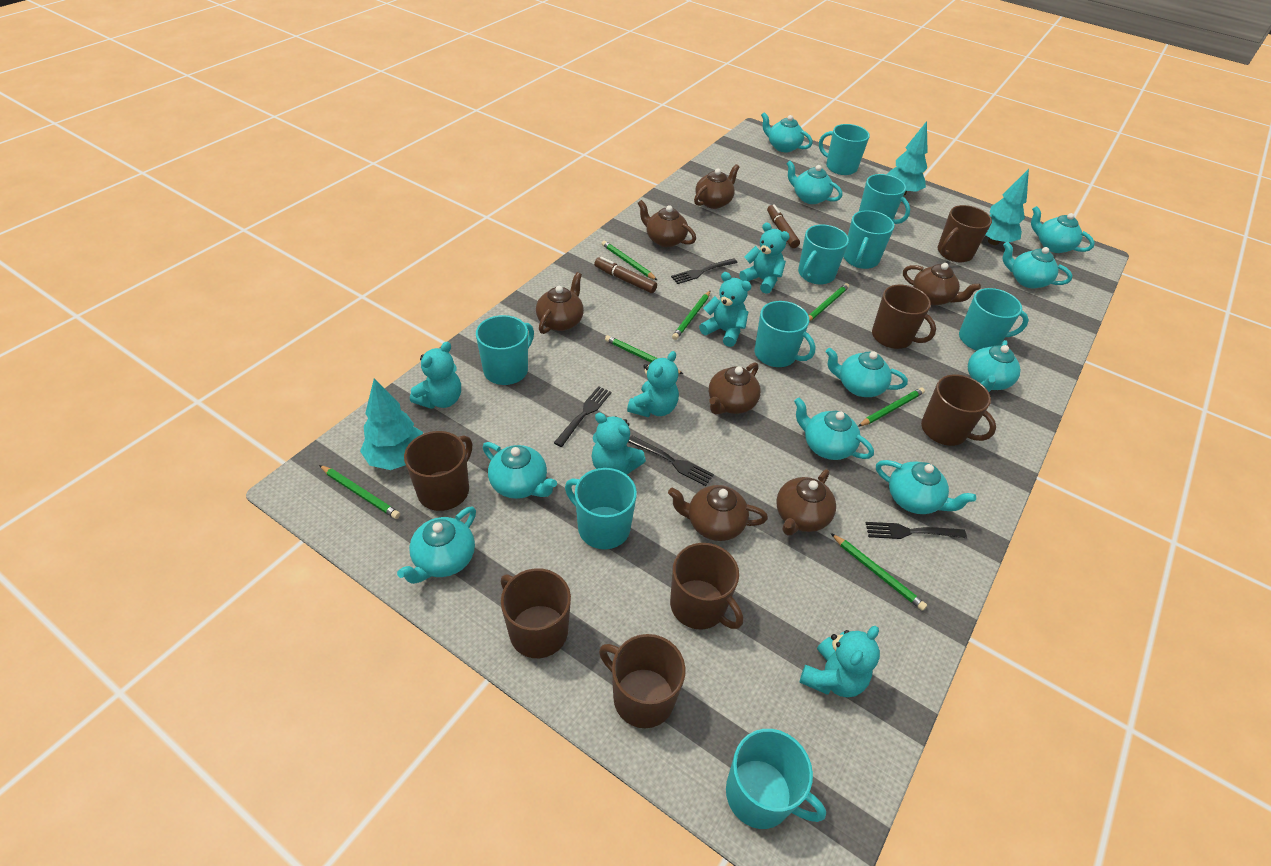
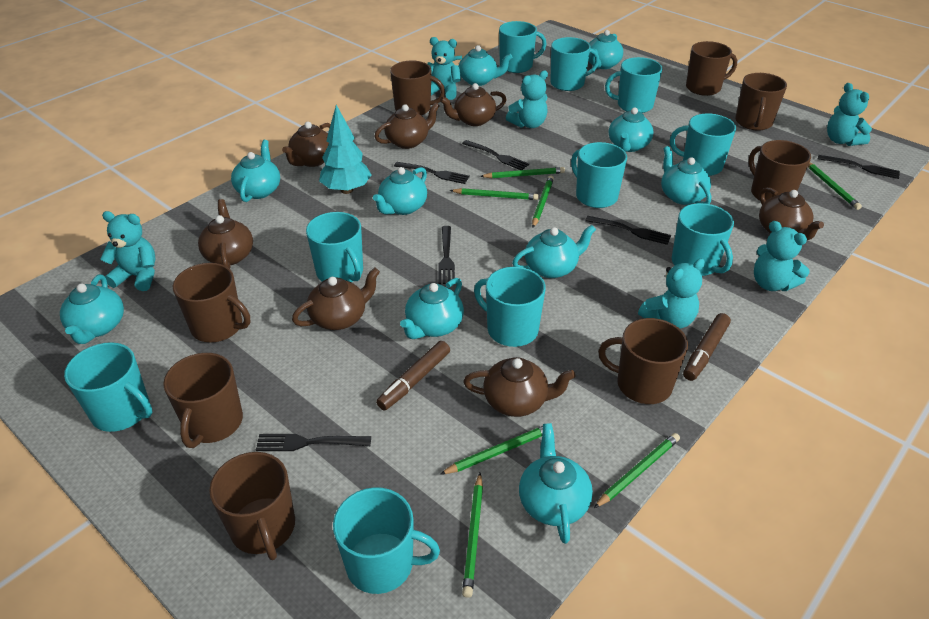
black fork: [554,386,612,447] [628,436,714,486] [671,258,738,284] [866,522,967,539] = 4 -> [256,434,371,451] [394,162,470,184] [438,226,455,284] [462,140,529,170] [585,216,671,245] [818,155,900,179] = 6
brown mug: [404,431,472,511] [501,568,571,658] [599,634,686,728] [670,543,743,629] [872,285,936,349] [921,375,996,446] [938,205,992,262] = 7 -> [163,353,243,448] [173,263,250,342] [209,452,295,560] [390,61,445,115] [598,318,688,404] [686,41,737,96] [735,73,787,131] [749,140,811,201] = 8
turquoise mug: [476,315,534,385] [565,468,637,549] [726,729,826,829] [755,301,816,367] [798,225,849,284] [819,124,870,175] [843,210,894,269] [859,174,910,224] [959,288,1029,351] = 9 -> [64,342,153,432] [306,212,363,282] [333,487,440,594] [474,267,546,347] [499,21,547,73] [550,37,599,91] [571,142,627,208] [605,57,663,113] [670,113,736,176] [672,203,734,276] = 10
turquoise tree: [360,378,423,470] [887,121,928,195] [986,169,1029,245] = 3 -> [319,105,371,194] = 1

